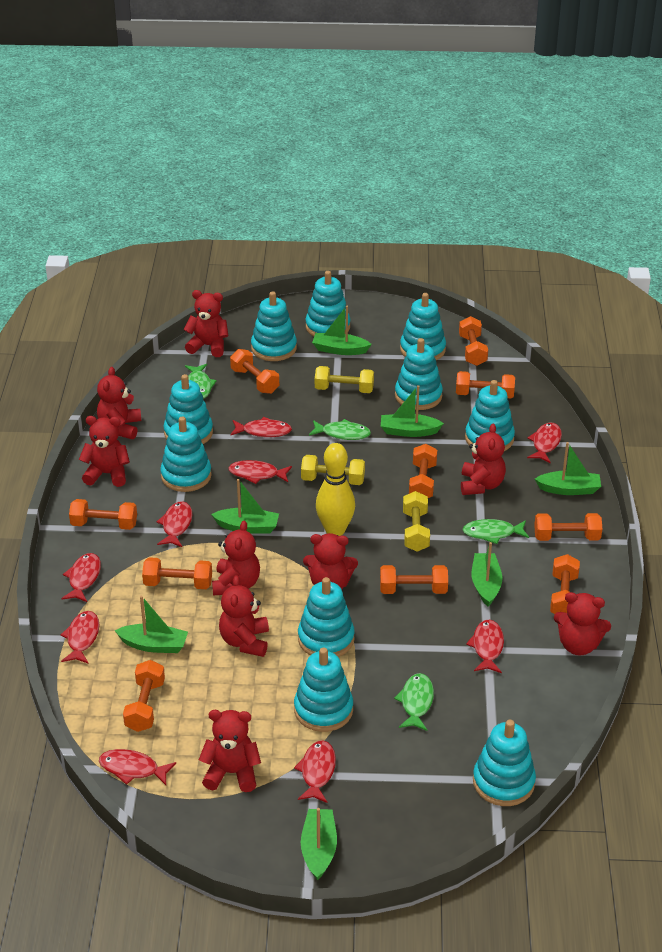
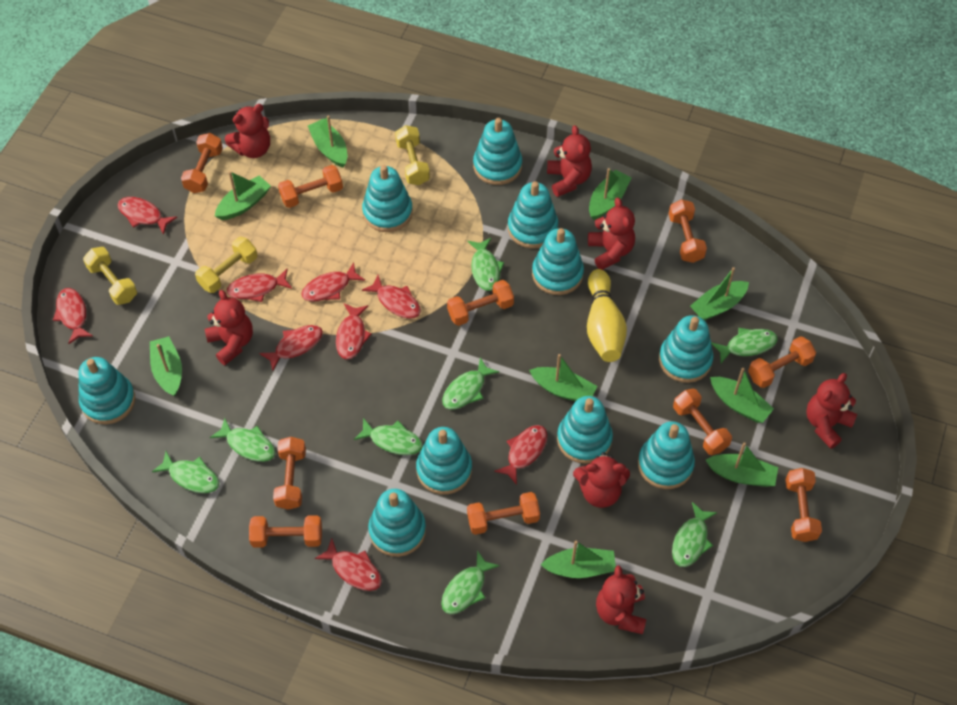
green boat: [114,596,188,653] [211,479,279,533] [301,808,337,881] [312,306,372,355] [381,385,444,437] [472,542,502,607] [535,442,601,495] = 7 -> [150,336,182,396] [215,171,271,220] [308,115,347,168] [529,354,597,401] [541,541,616,578] [589,168,631,220] [690,267,749,320] [706,442,778,487] [710,367,774,423] = 9
green fish: [185,364,217,399] [309,419,371,440] [394,673,434,731] [463,519,529,544] = 4 -> [152,451,219,493] [210,418,275,462] [354,418,423,455] [441,550,500,614] [442,358,499,410] [467,238,504,291] [672,502,717,567] [711,328,778,363] = 8
red teddy bear: [79,416,130,487] [97,367,141,439] [183,290,228,357] [199,710,261,792] [212,520,260,596] [219,575,269,657] [303,533,358,590] [461,423,506,495] [554,592,611,656] = 9 -> [205,290,253,365] [225,104,270,158] [547,125,592,197] [573,452,630,508] [588,198,635,270] [596,566,646,634] [806,373,857,449] = 7

